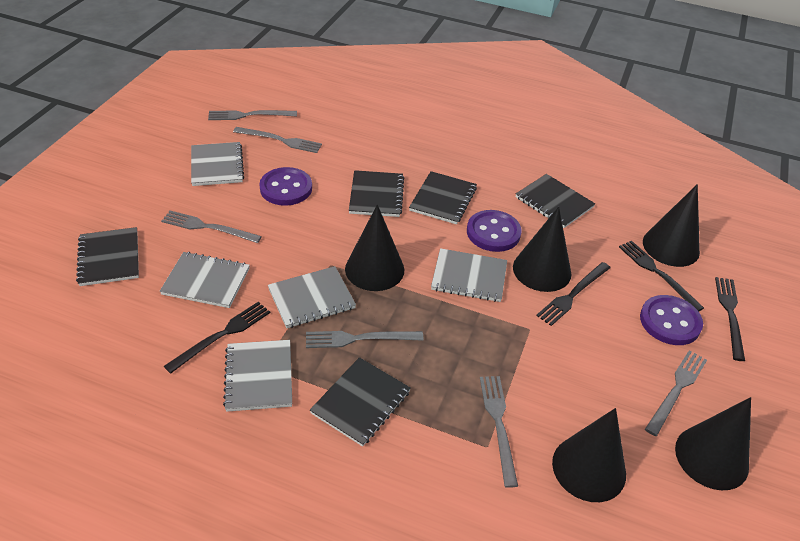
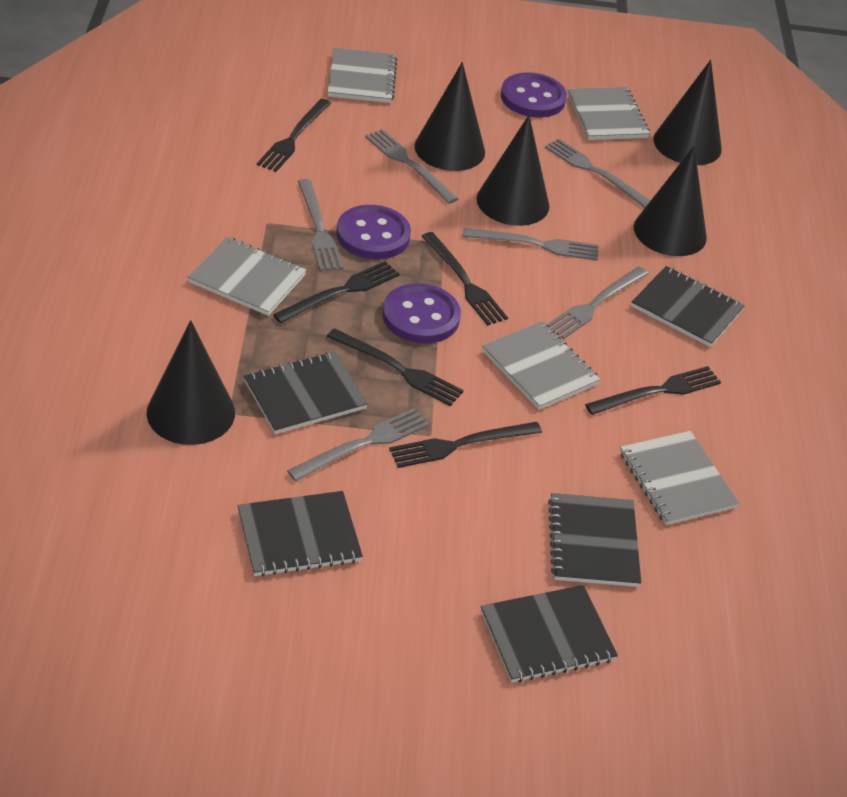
black fork: [164,302,270,374] [536,262,610,326] [619,241,704,312] [715,277,745,361] = 4 -> [257,99,331,172] [273,261,400,323] [327,328,464,406] [389,422,542,468] [422,232,508,326] [585,366,721,415] = 6

